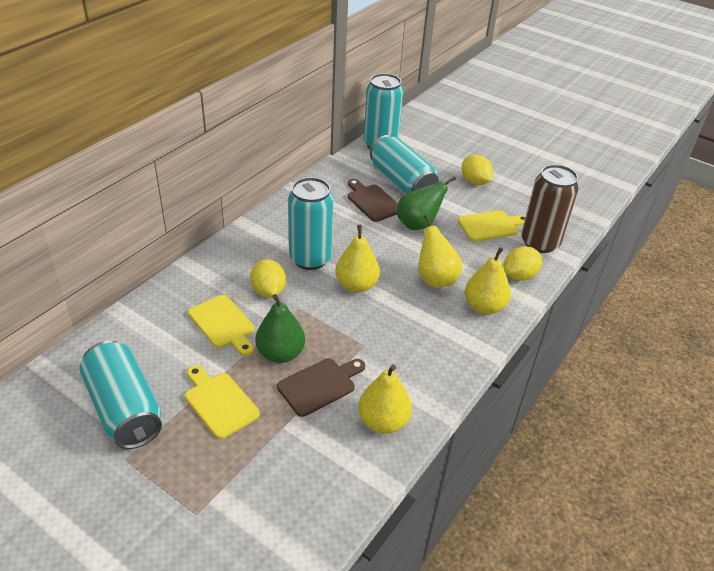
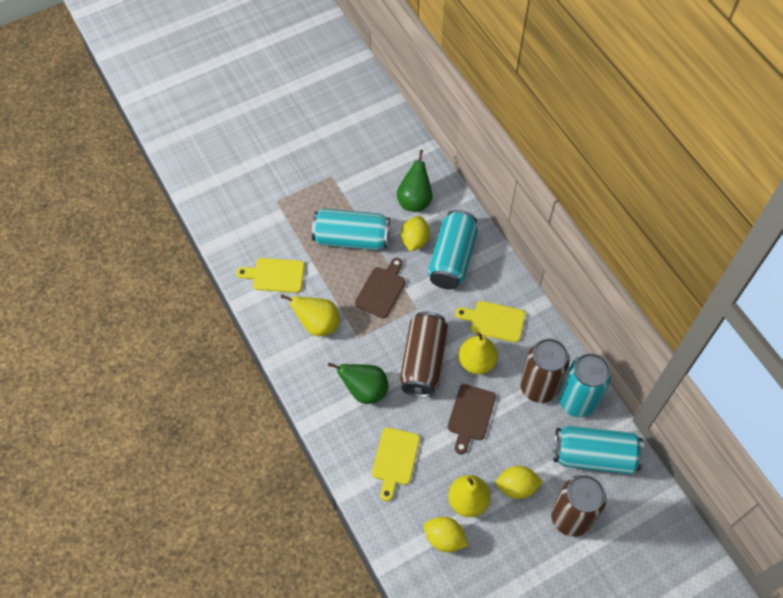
brown can: [521,164,579,253] = 1 -> [400,312,448,397] [520,338,570,403] [551,475,606,537] = 3
yellow pear: [335,225,380,293] [358,364,412,434] [418,214,462,288] [465,247,511,315] = 4 -> [281,294,340,336] [448,475,491,517] [459,332,498,374] = 3

